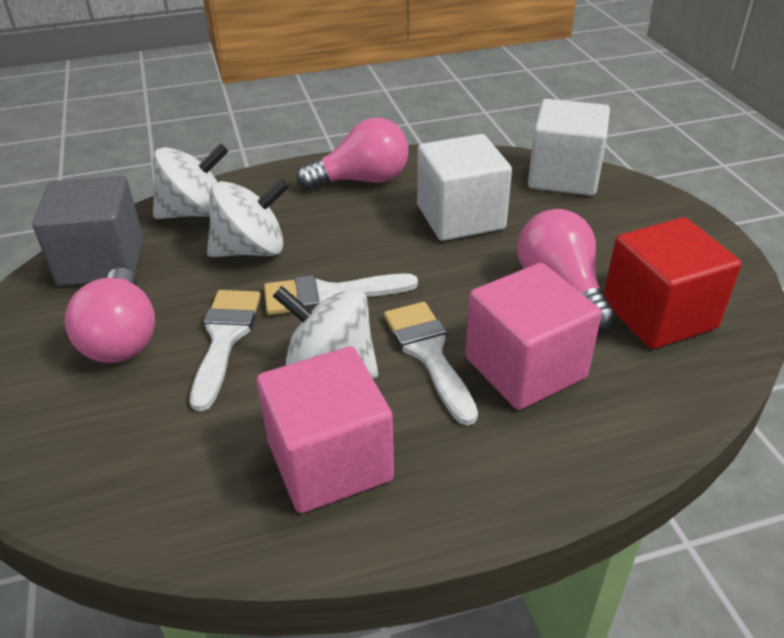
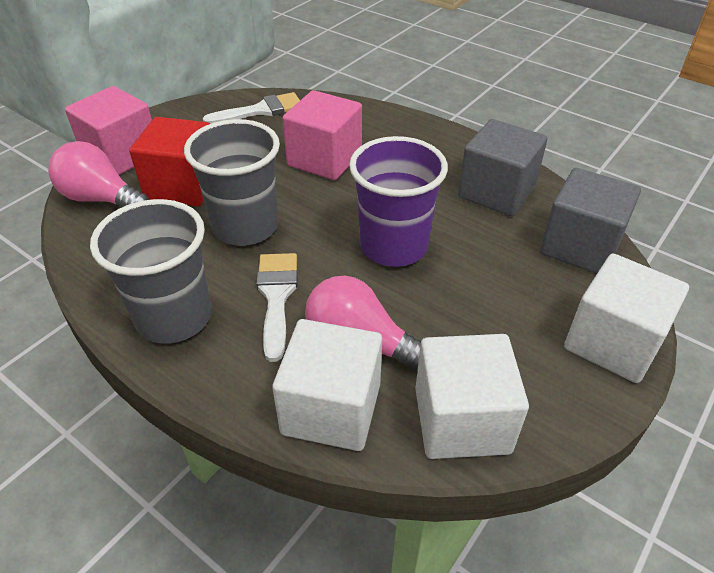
grey cube: [32,176,143,286] = 1 -> [458,119,547,216] [540,168,641,274] = 2
grey cup: none = 0 -> [90,199,212,344] [184,119,280,246] = 2
pink light bulb: [64,268,155,363] [297,118,409,190] [517,209,615,331] = 3 -> [48,141,149,207] [305,276,421,371] = 2
purple cup: none = 0 -> [349,136,448,267] = 1
white brush: [190,290,261,411] [264,273,418,315] [384,302,478,425] = 3 -> [203,92,300,124] [256,253,298,362] = 2
white cube: [417,134,512,241] [528,99,610,196] = 2 -> [272,319,382,451] [415,334,529,459] [564,254,689,383] = 3
white spinning top: [153,143,228,219] [207,178,290,257] [273,286,378,379] = 3 -> none = 0

